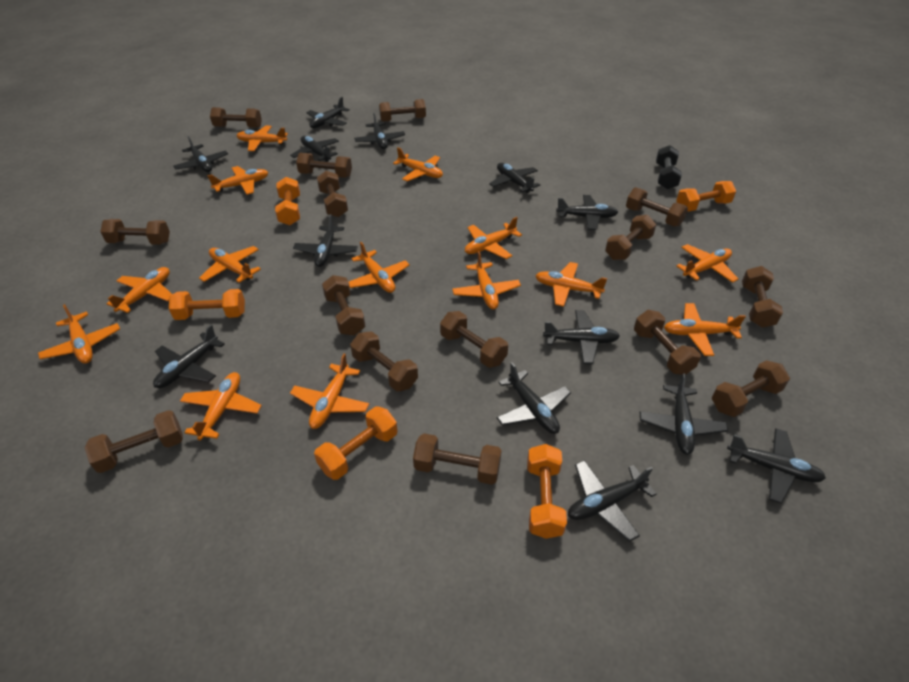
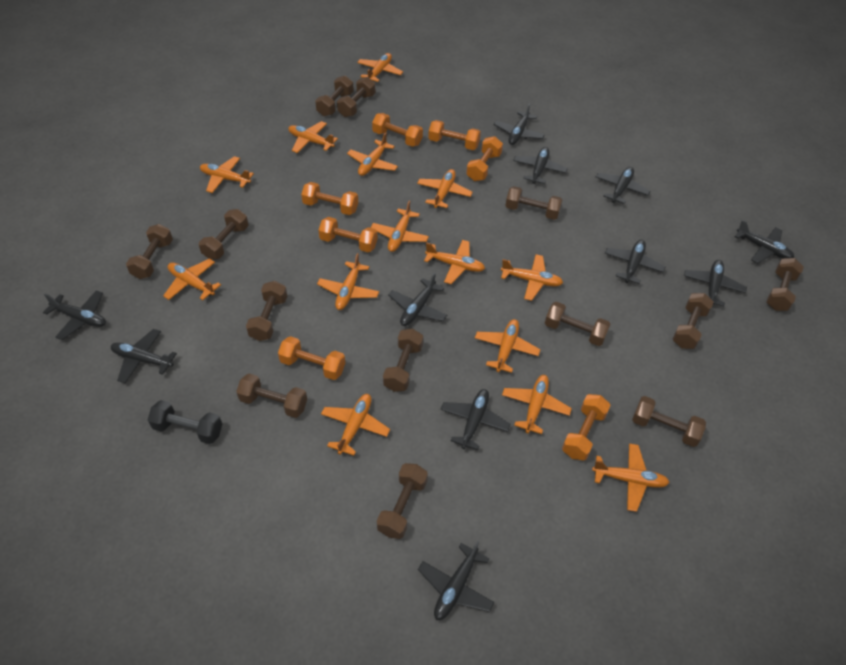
black plane: [153,325,225,388] [173,136,228,172] [290,136,339,162] [293,214,358,267] [306,97,350,128] [354,113,405,149] [489,163,540,193] [497,362,571,434] [543,310,620,364] [556,195,618,230] [568,460,656,541] [640,373,728,455] [727,428,826,503] = 13 -> [43,290,106,340] [111,329,177,383] [388,272,447,326] [418,541,495,620] [440,389,511,450] [494,103,545,145] [513,147,568,184] [596,167,650,204] [605,240,665,284] [684,260,747,306] [735,220,794,264] = 11
brown dumbbell: [85,410,183,473] [100,219,170,245] [210,107,262,128] [296,153,352,178] [317,171,348,217] [322,275,365,335] [350,331,418,391] [379,99,426,122] [413,433,502,485] [440,311,508,368] [605,215,656,260] [626,187,688,227] [634,310,701,375] [712,360,790,417] [742,266,783,328] = 15 -> [126,224,173,279] [199,209,248,259] [236,374,307,418] [246,281,287,341] [315,76,354,116] [337,77,375,117] [377,463,428,539] [383,329,423,392] [505,186,562,220] [545,302,611,346] [632,396,706,447] [672,293,714,349] [766,258,804,311] = 13
orange dumbbell: [169,289,245,320] [275,177,300,225] [314,406,398,480] [527,444,567,539] [676,181,736,212] = 5 -> [278,336,345,380] [301,182,358,215] [318,217,378,252] [372,113,423,147] [428,120,481,150] [466,136,503,181] [562,394,611,461] = 7

